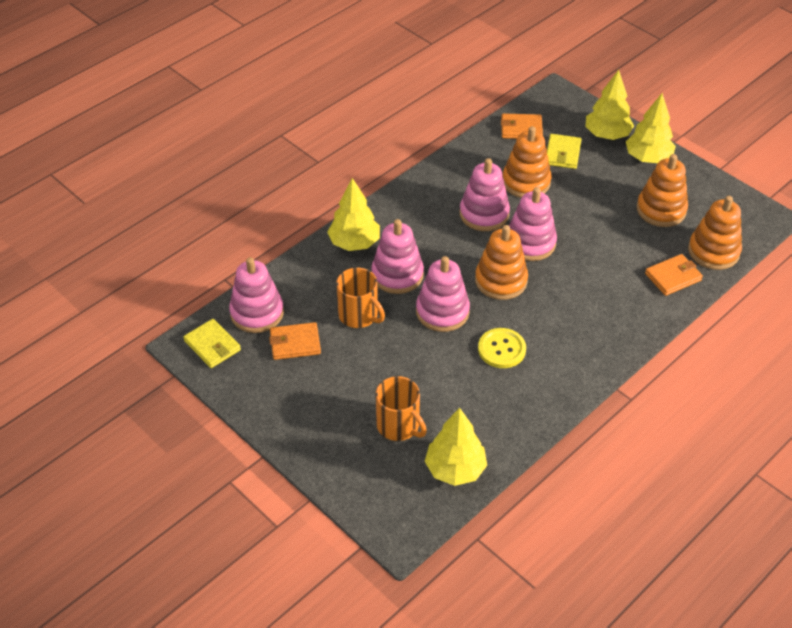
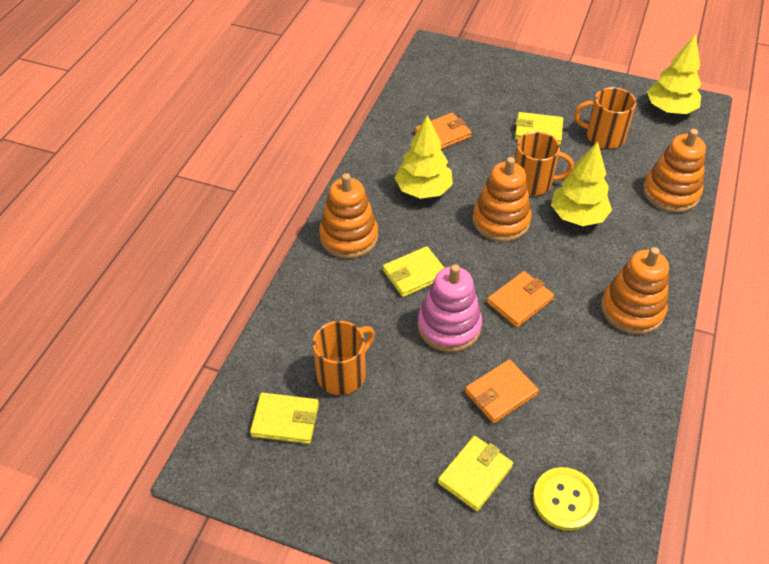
orange mug: [336,268,385,328] [376,376,427,441] = 2 -> [313,321,375,395] [515,132,574,196] [574,87,636,149] = 3
pink stacking toy: [229,257,284,333] [371,219,424,294] [416,256,470,332] [460,158,510,231] [509,187,557,261] = 5 -> [418,264,482,352] = 1
yellow tree: [327,178,380,251] [425,408,487,486] [586,70,634,140] [626,93,676,163] = 4 -> [395,115,453,199] [551,141,612,226] [647,34,701,114] = 3
yellow wallet: [183,319,241,368] [547,134,582,169] = 2 -> [250,393,319,444] [383,246,444,297] [438,436,513,511] [515,112,563,144] = 4

